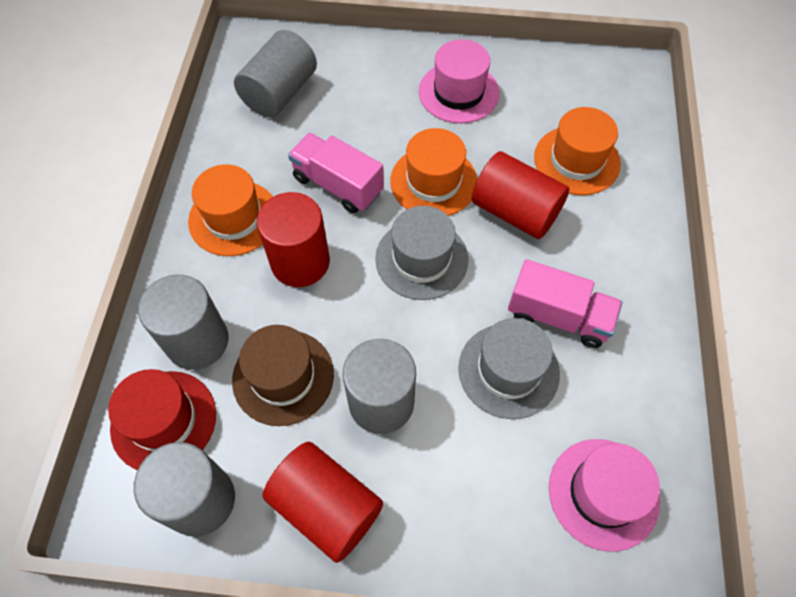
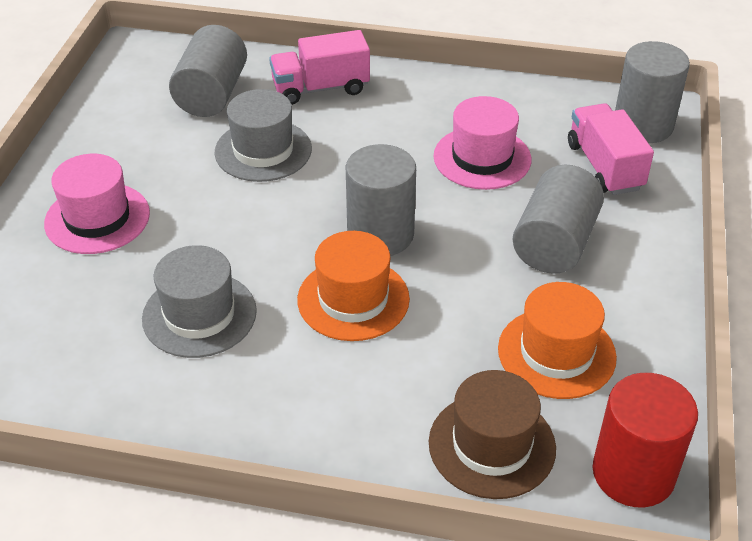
orange hat: [188,164,273,256] [390,128,477,216] [534,107,621,195] = 3 -> [297,231,410,341] [498,282,617,399] = 2
red cylinder: [257,192,330,287] [262,442,383,563] [472,151,569,239] = 3 -> [592,373,698,507] = 1
red hat: [108,369,216,470] = 1 -> none = 0

